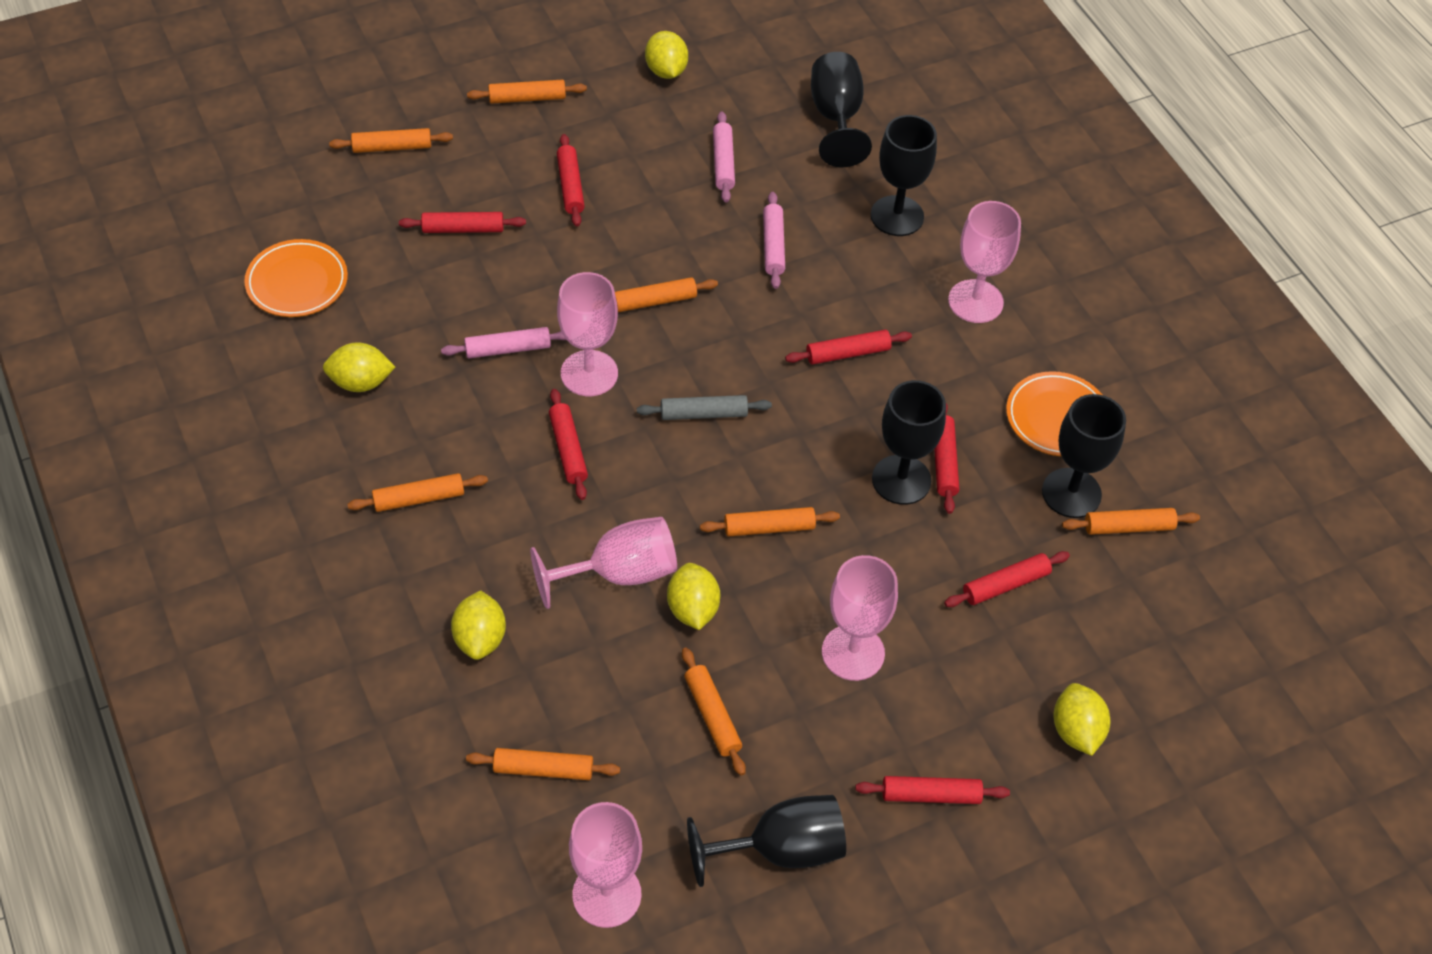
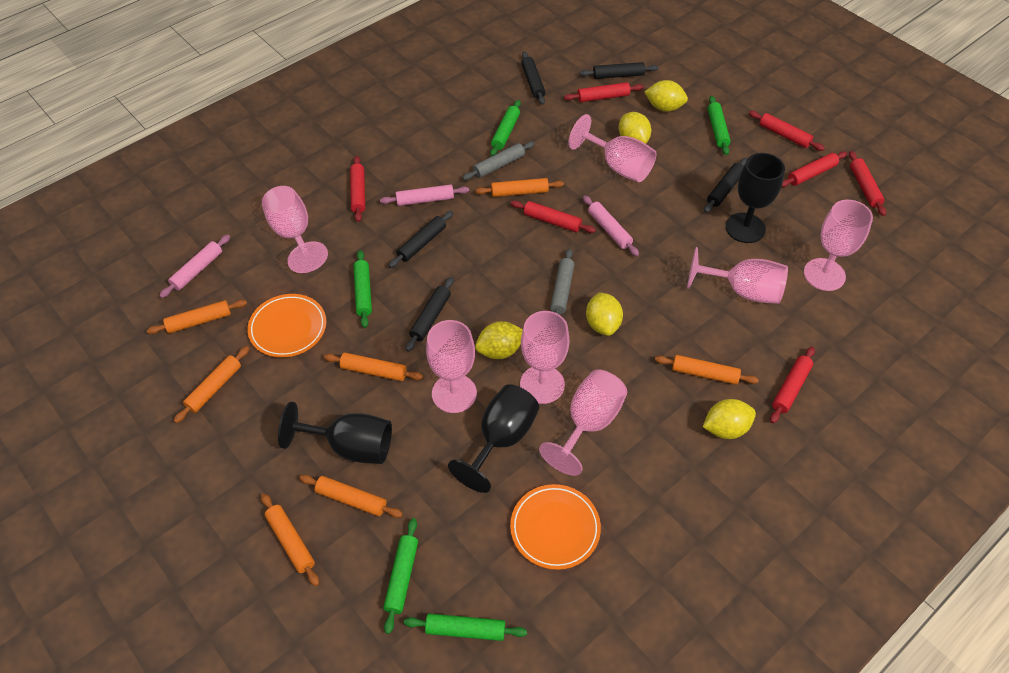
black goblet: [687,795,846,887] [811,52,872,167] [871,115,937,236] [872,380,946,505] [1042,394,1126,518] = 5 -> [278,402,392,464] [448,384,539,493] [726,153,785,243] = 3
black rolling pin: none = 0 -> [389,211,453,268] [406,277,454,352] [521,51,545,105] [579,62,659,79] [704,158,747,213] = 5
green rolling pin: none = 0 -> [354,250,372,328] [383,518,418,634] [404,614,527,641] [490,100,521,156] [708,96,731,155] = 5
grey rolling pin: [637,395,772,420] = 1 -> [462,141,535,180] [550,249,575,314] = 2
orange rolling pin: [329,128,453,153] [347,473,488,512] [466,748,620,780] [467,80,587,104] [615,277,718,312] [682,647,746,776] [700,507,840,536] [1062,508,1200,535] = 8 -> [147,300,247,334] [174,346,249,423] [261,493,319,586] [299,475,403,518] [324,353,423,381] [475,178,564,197] [655,355,759,385] = 7
pink goblet: [530,517,677,609] [557,272,618,396] [569,802,642,928] [822,555,898,681] [948,201,1021,323] = 5 -> [262,186,328,273] [426,320,477,413] [520,311,569,404] [539,370,627,476] [568,114,657,182] [687,247,788,304] [804,200,873,291] = 7

